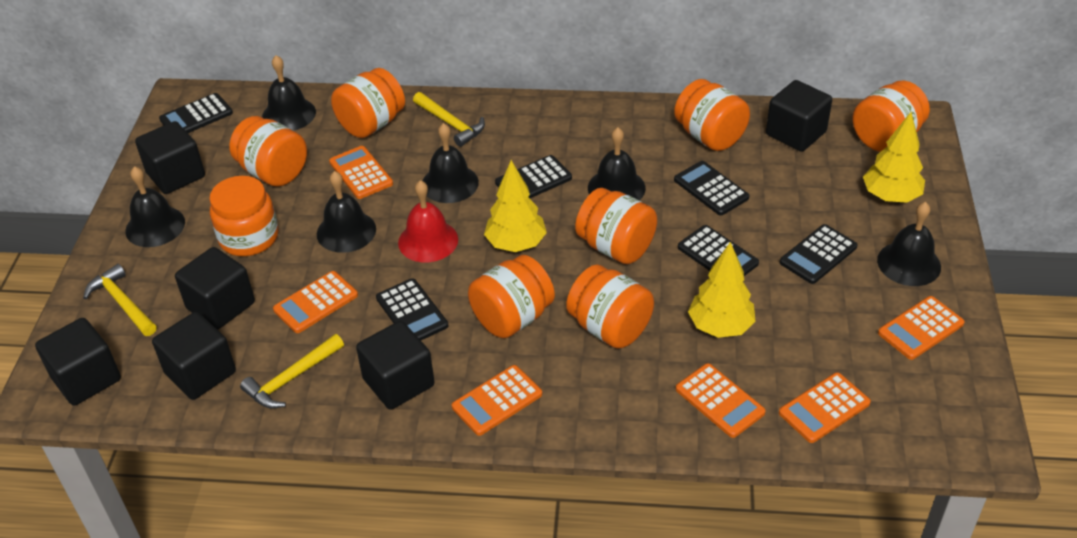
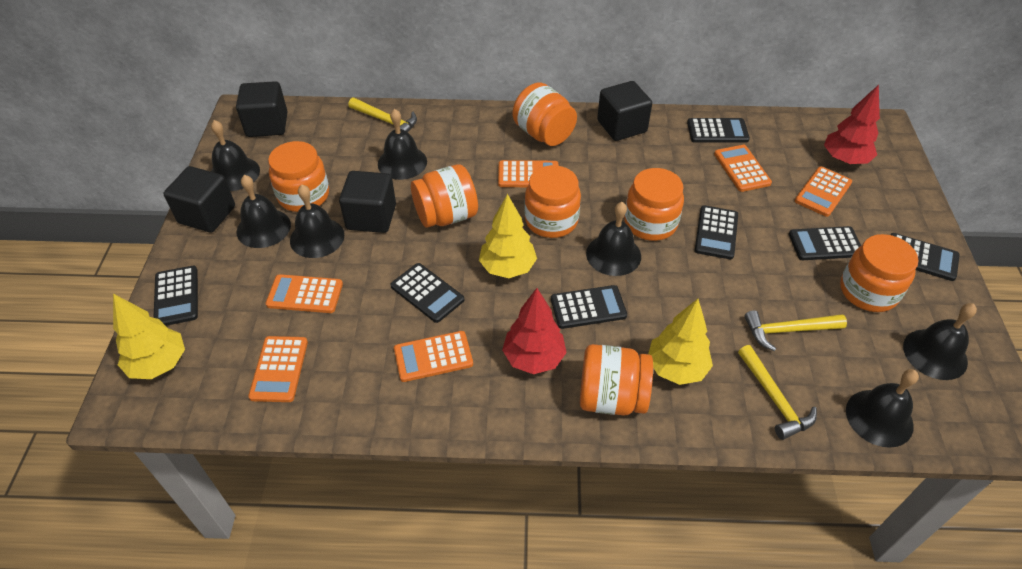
black bell: [125,166,185,247] [262,55,316,131] [317,171,376,253] [423,123,479,203] [588,127,646,200] [877,202,941,286] = 6 -> [211,120,260,191] [237,175,291,248] [290,185,344,258] [378,109,427,180] [586,202,641,276] [846,369,919,448] [903,303,977,380] = 7
black calculator: [159,93,233,133] [376,278,448,340] [495,155,572,198] [674,161,749,216] [678,225,759,276] [780,224,858,284] = 6 -> [153,266,198,326] [391,263,464,323] [551,285,627,329] [687,118,750,143] [695,205,738,259] [789,226,861,260] [891,233,960,281] = 7
black cube: [35,318,121,406] [135,121,205,194] [152,312,236,400] [175,247,255,330] [356,321,434,410] [766,80,832,152] = 6 -> [164,166,235,233] [236,81,287,137] [339,171,396,233] [597,81,652,141] = 4
orange jar: [209,176,278,256] [229,116,307,187] [331,68,405,138] [468,255,555,338] [566,265,654,349] [575,188,657,264] [674,79,750,151] [852,81,930,152] = 8 -> [268,141,329,212] [411,165,478,228] [513,82,577,146] [524,165,581,238] [580,344,653,415] [624,168,684,241] [840,234,919,312] = 7
red bell: [398,180,458,262] = 1 -> none = 0
red tree: none = 0 -> [502,288,567,374] [824,85,880,164] = 2

